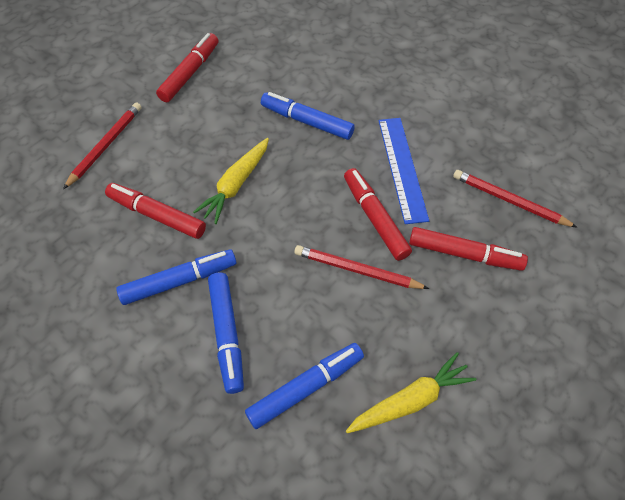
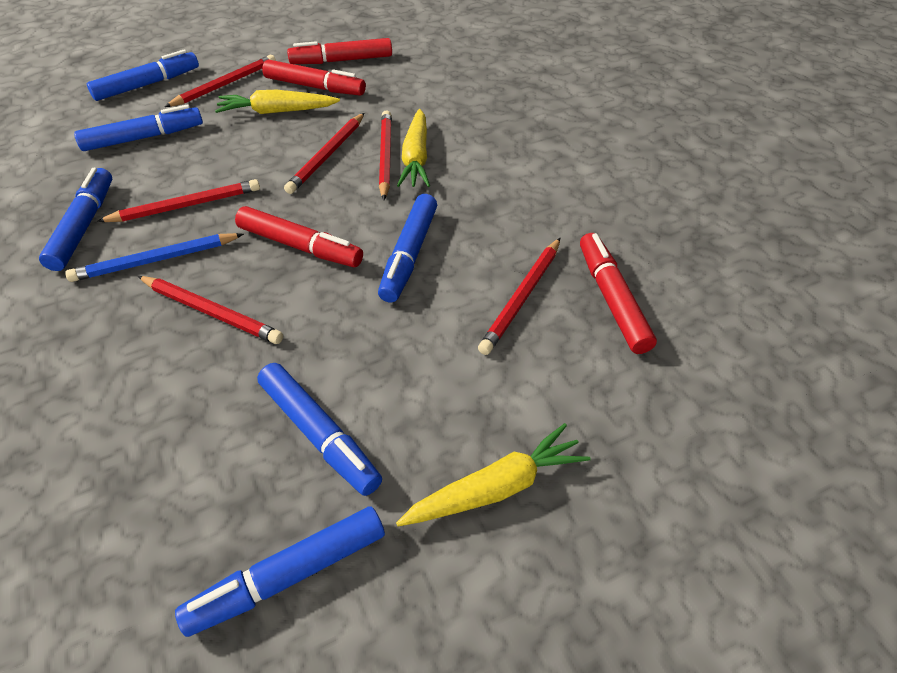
blue marker: [116,249,236,305] [208,273,244,394] [245,343,364,429] [261,92,355,140] = 4 -> [39,168,112,271] [74,104,203,151] [87,49,199,101] [175,506,385,637] [257,363,382,496] [378,194,437,303] = 6
blue pencil: none = 0 -> [65,233,244,282] = 1
blue ruler: [379,118,429,224] = 1 -> none = 0
red pencil: [63,102,142,189] [294,245,429,289] [453,170,578,228] = 3 -> [97,179,260,222] [138,276,283,344] [165,55,276,107] [284,113,364,194] [379,110,392,200] [478,238,560,355] = 6
yellow carrot: [193,138,269,224] [346,352,476,433] = 2 -> [215,90,340,114] [396,423,591,526] [397,109,430,187] = 3

